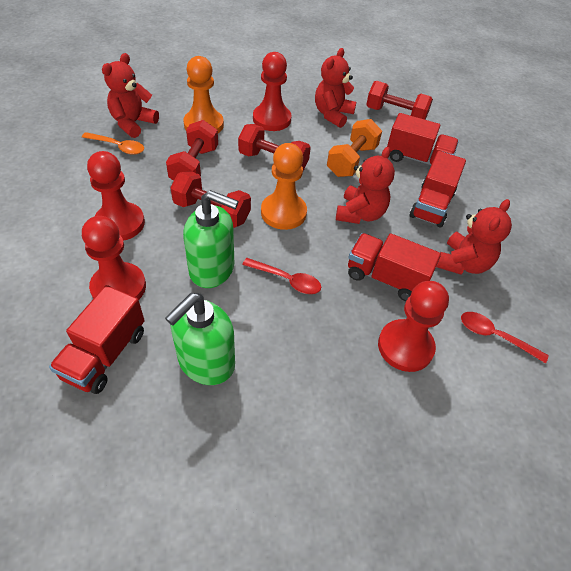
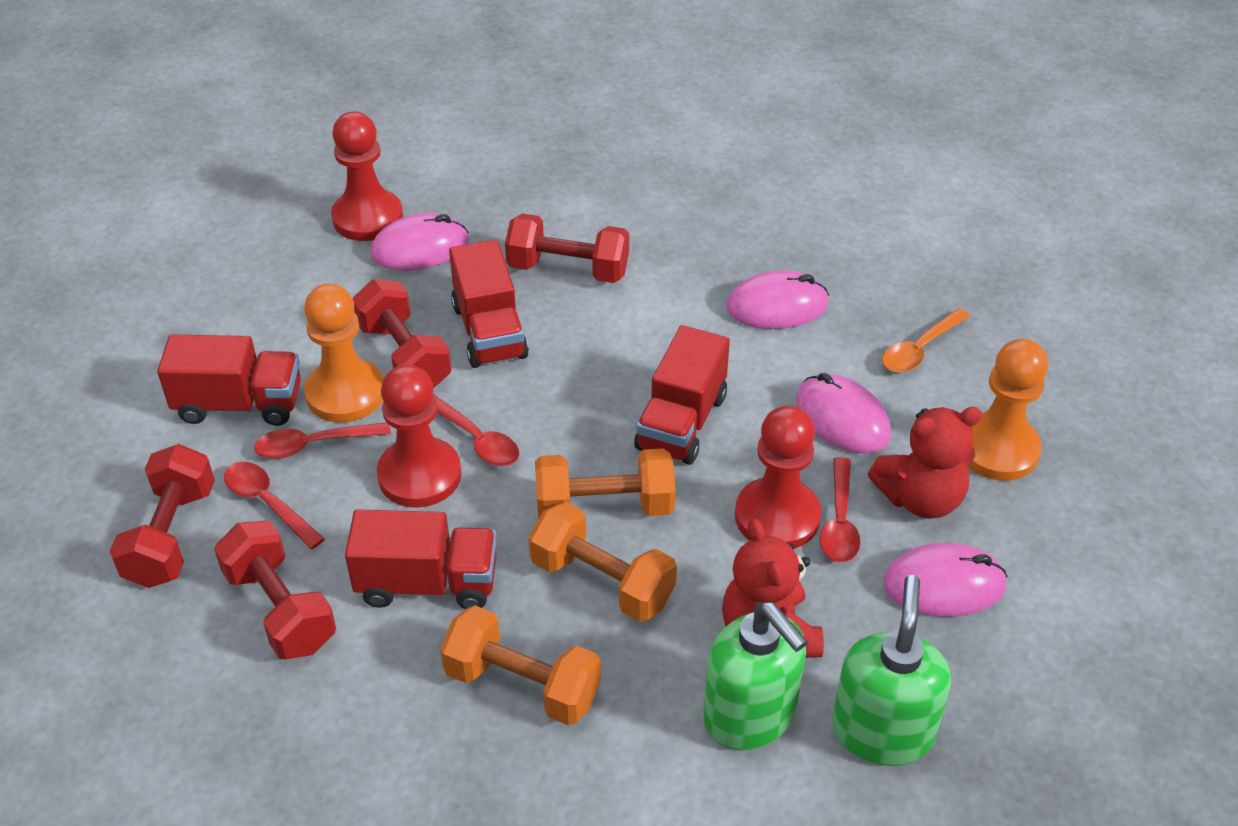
orange dumbbell: [327,119,382,177] = 1 -> [440,605,601,726] [529,502,677,622] [535,448,676,518] = 3
pink mouse: none = 0 -> [371,213,469,271] [727,270,829,329] [796,373,891,454] [883,543,1008,617] = 4
red pawn: [82,216,146,300] [87,151,145,241] [253,52,292,131] [378,281,449,372] = 4 -> [331,112,403,241] [377,364,461,508] [735,405,821,549] = 3
red spoon: [242,258,321,294] [461,312,548,364] = 2 -> [224,462,325,549] [254,422,391,459] [433,394,519,466] [820,457,861,563] = 4
red teddy bear: [102,53,159,138] [315,48,356,128] [336,147,395,224] [436,199,512,275] = 4 -> [722,519,824,658] [868,407,982,519] = 2

